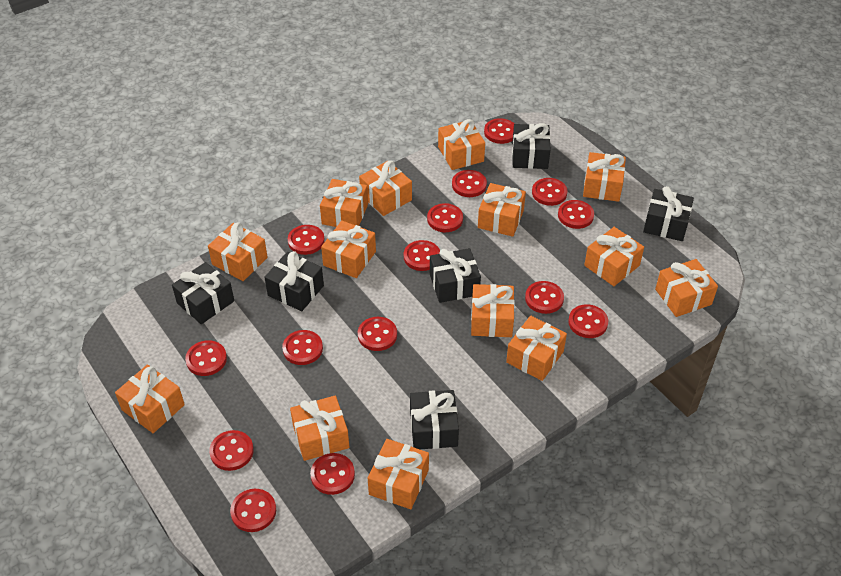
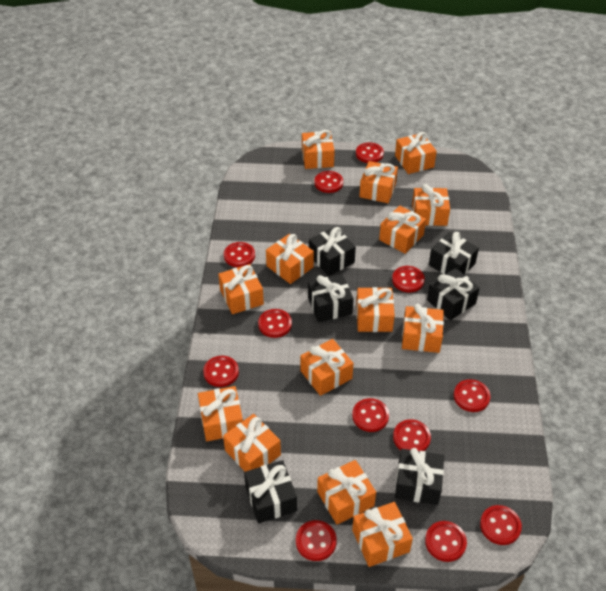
red button: [185,340,227,376] [209,430,254,471] [230,489,276,532] [282,330,323,365] [288,225,325,255] [310,453,355,495] [358,317,397,351] [404,240,440,271] [427,203,463,232] [452,170,487,197] [484,118,514,144] [525,281,564,314] [532,178,567,206] [558,200,594,229] [568,304,608,338] = 15 -> [203,356,239,387] [224,242,255,267] [258,309,292,338] [296,520,337,561] [314,171,343,193] [352,398,389,432] [356,142,384,163] [392,266,425,292] [393,419,431,451] [425,521,467,562] [454,379,491,412] [480,505,522,545] = 12

